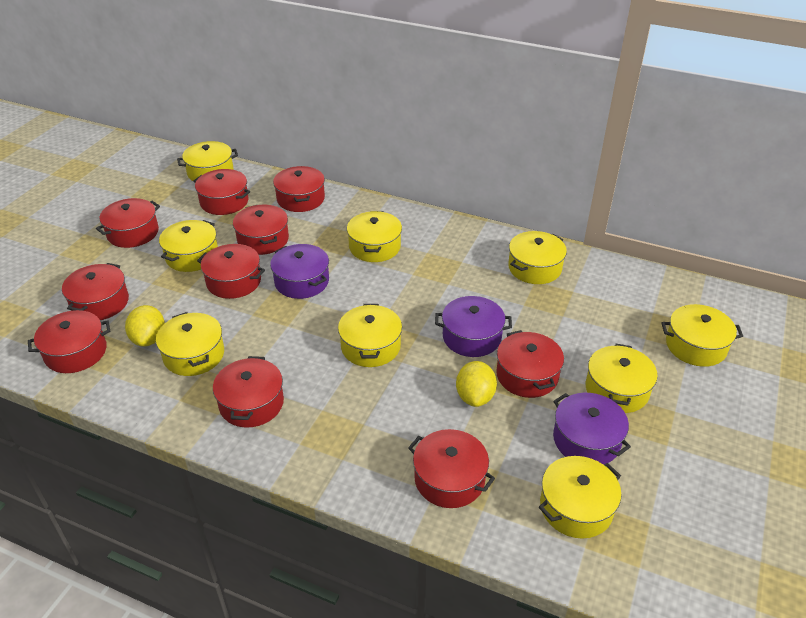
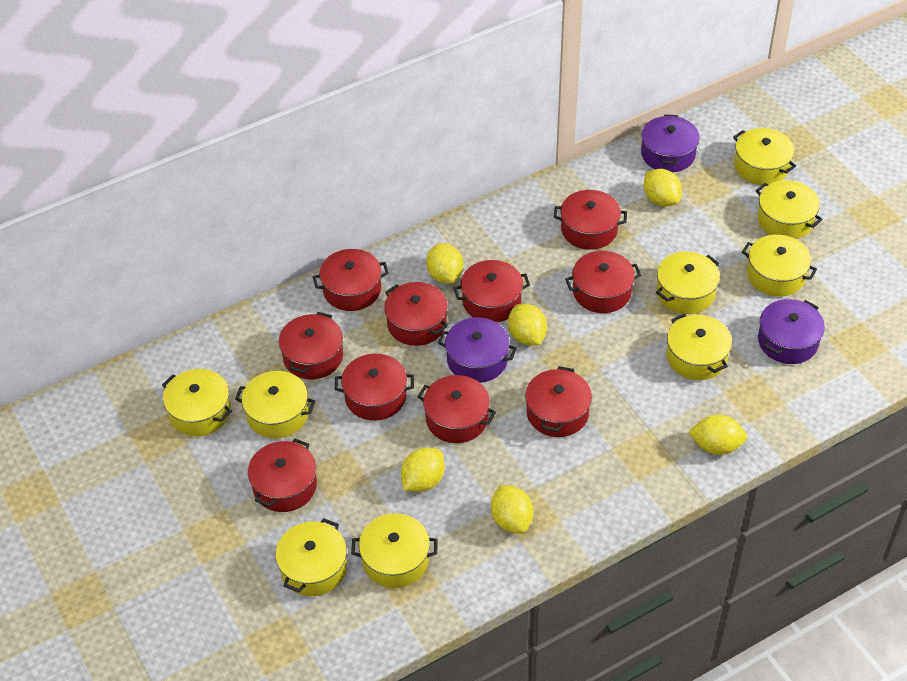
yellow lemon: [125,305,165,347] [456,361,497,407] = 2 -> [401,448,445,492] [426,243,463,284] [491,485,533,534] [508,304,547,345] [644,169,682,207] [688,415,747,455] = 6

